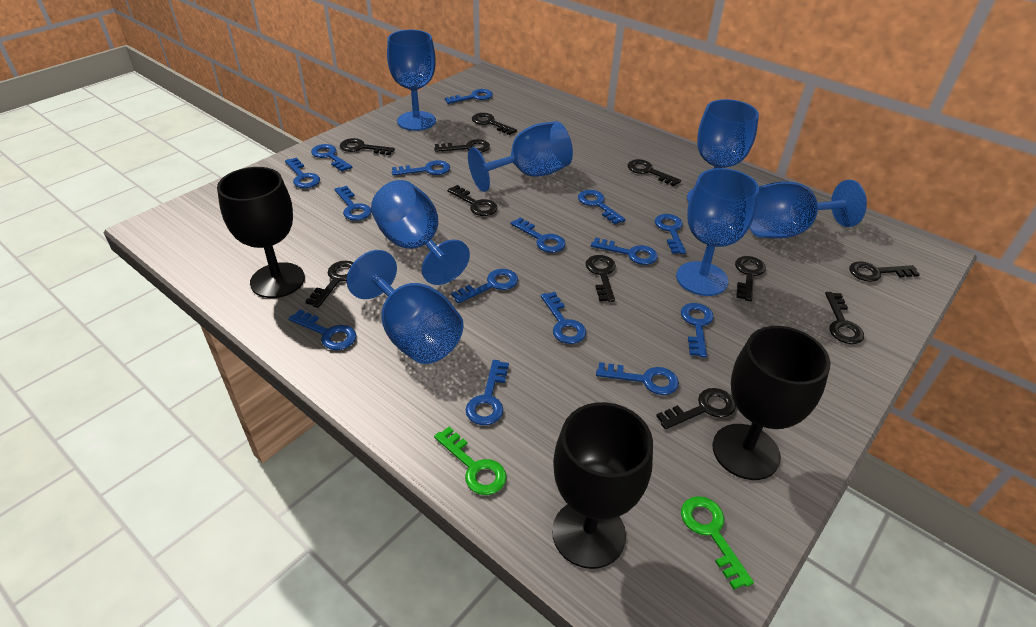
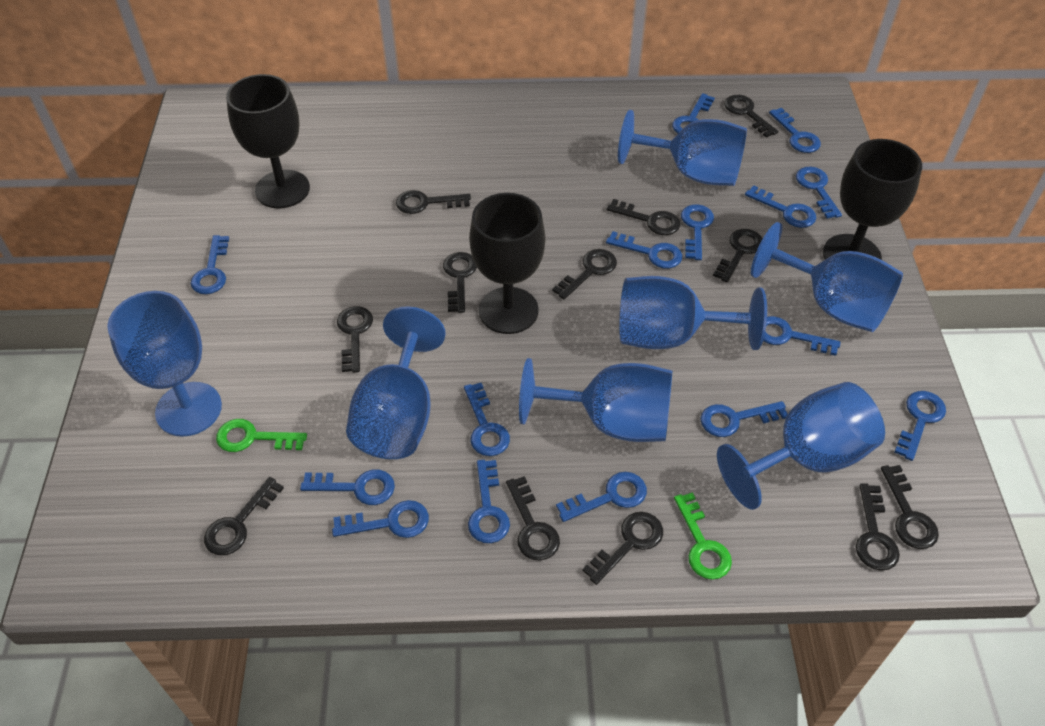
black key: [305,261,354,308] [340,138,395,155] [434,139,490,153] [447,185,497,216] [472,113,517,135] [586,255,616,302] [628,159,681,186] [656,388,736,429] [735,256,766,301] [825,292,864,344] [849,261,920,282] = 11 -> [204,477,284,555] [337,306,373,373] [396,190,471,214] [443,252,477,313] [506,476,560,561] [552,249,617,299] [582,512,663,585] [606,199,680,235] [713,229,762,282] [724,95,778,138] [856,483,900,571] [881,465,939,549] = 12

